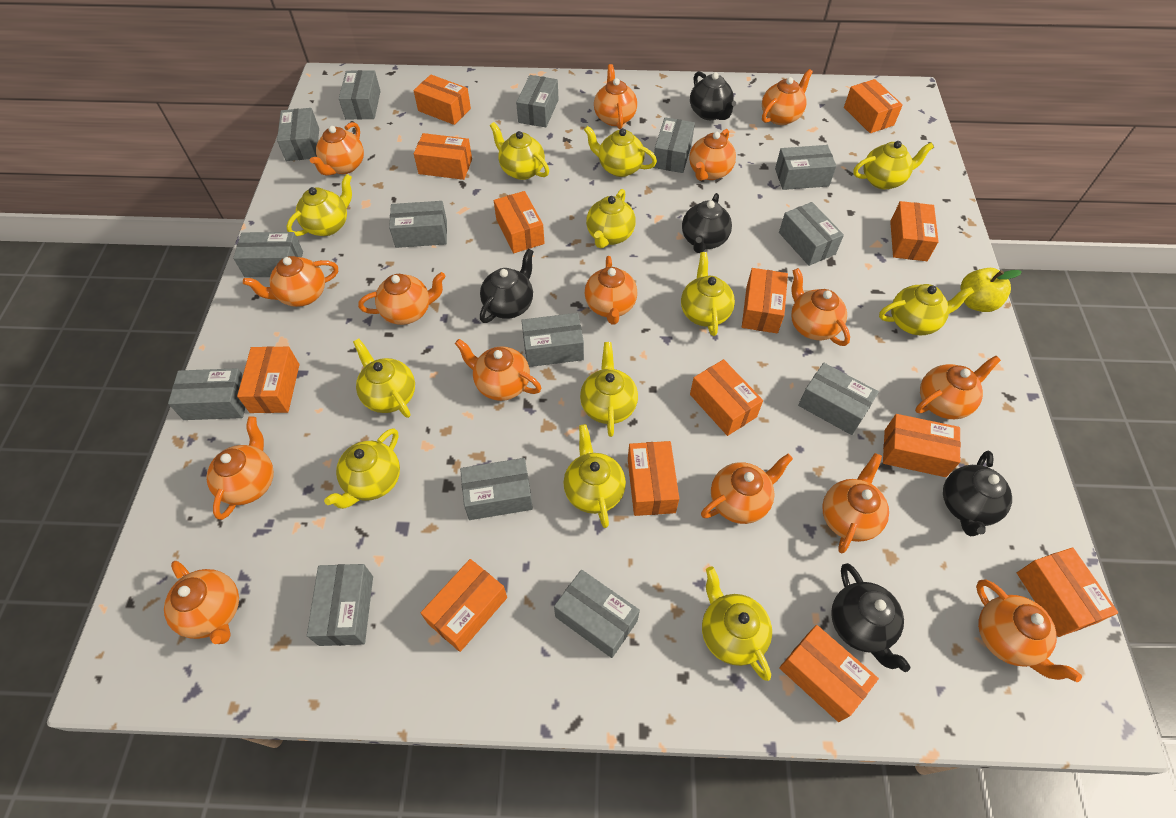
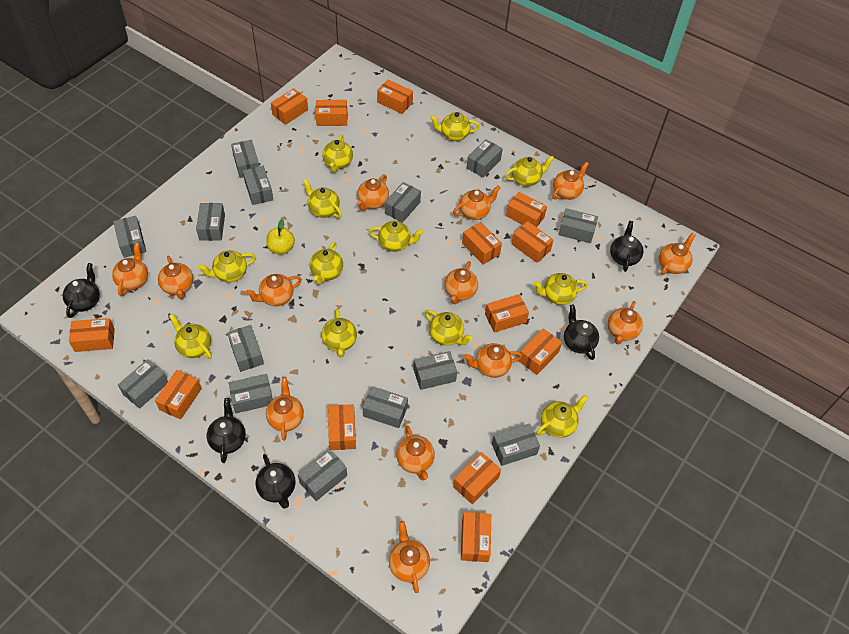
orange teapot: [164,561,239,644] [206,416,274,520] [243,256,338,307] [310,122,364,176] [358,272,446,325] [455,339,542,401] [585,256,637,325] [594,64,637,129] [689,129,736,181] [701,454,793,524] [762,69,813,125] [791,268,850,346] [822,453,889,553] [915,356,1001,419] [976,579,1082,682] = 15 -> [112,242,148,296] [158,255,193,299] [245,274,302,306] [266,377,304,441] [357,174,389,210] [389,521,430,593] [396,425,435,480] [445,261,478,304] [453,186,500,220] [464,343,523,378] [552,162,589,200] [608,301,643,344] [659,233,695,275] = 13

